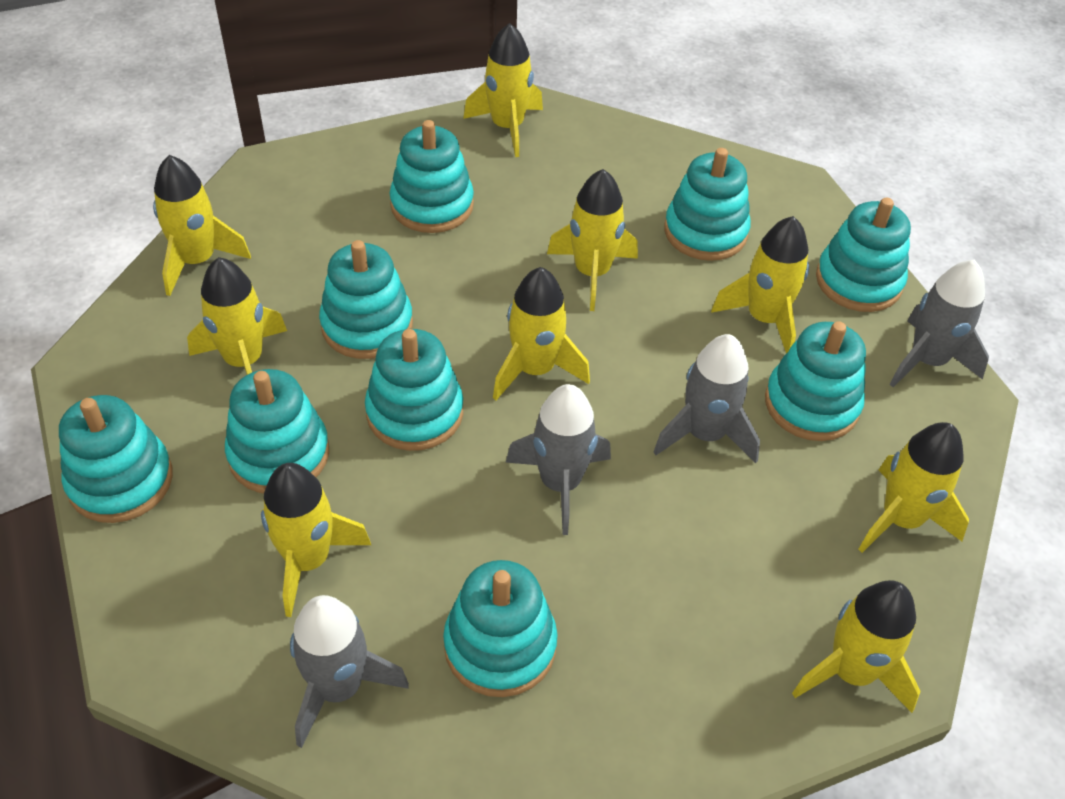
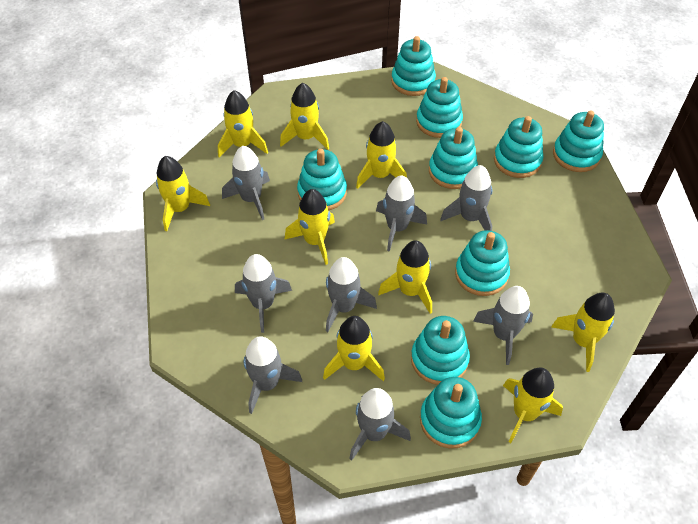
grey rocket: [290,595,409,748] [506,384,611,535] [654,334,760,463] [890,260,989,387] = 4 -> [222,146,270,220] [235,254,292,333] [244,336,302,414] [326,257,377,332] [349,388,411,461] [376,175,427,252] [440,165,492,231] [473,286,533,365] = 8

